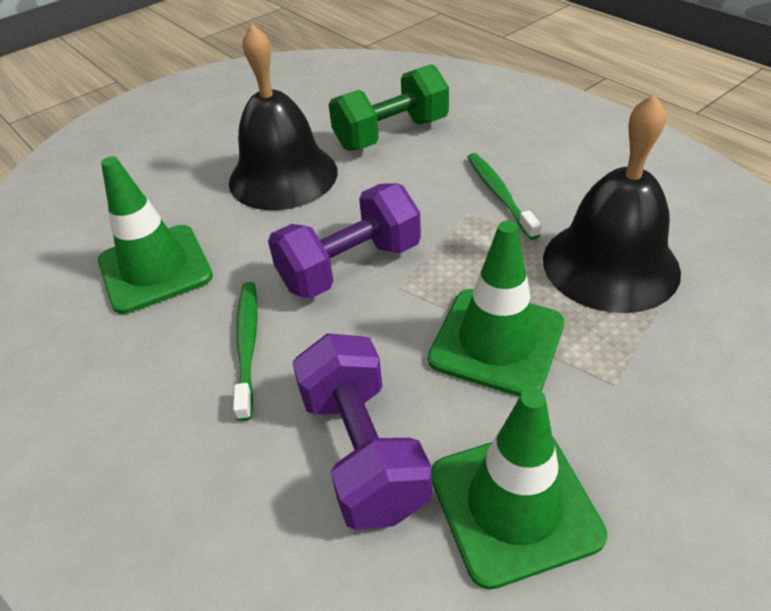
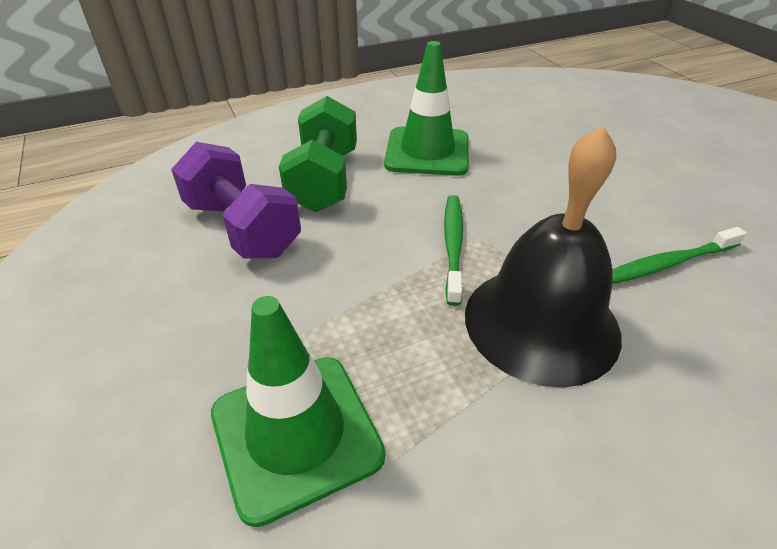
black bell: [229,24,338,210] [543,94,681,313] = 2 -> [465,125,622,387] = 1
green traffic cone: [98,156,213,314] [428,221,564,397] [432,388,607,590] = 3 -> [211,296,385,527] [384,41,469,176] = 2
purple dumbbell: [268,183,421,299] [292,333,432,530] = 2 -> [171,142,301,259] = 1

